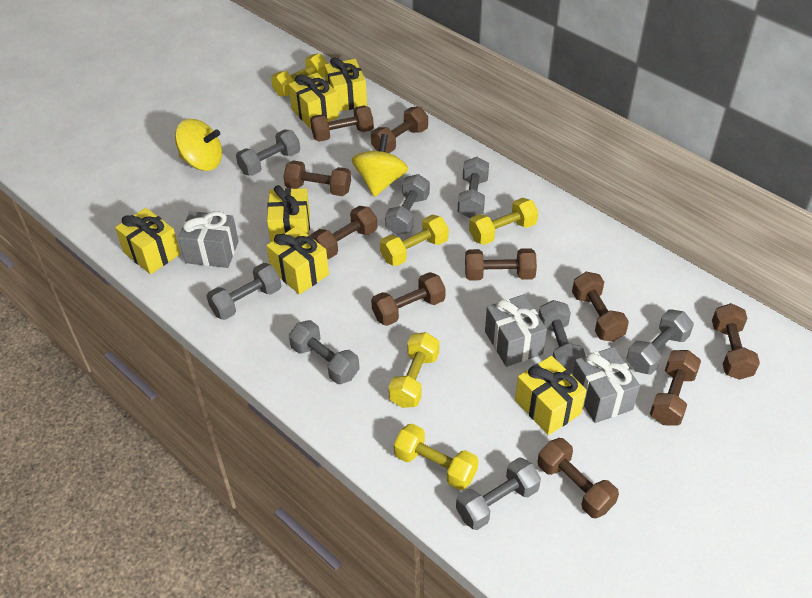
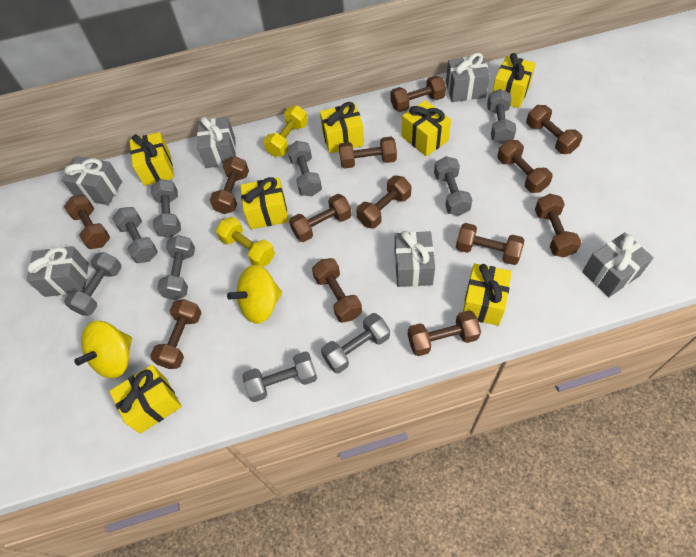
brown dumbbell: [283,160,351,196] [310,105,374,142] [311,206,377,259] [371,107,428,153] [371,272,446,326] [465,248,537,281] [537,438,619,518] [572,272,629,342] [650,350,701,426] [712,303,760,380] = 10 -> [64,195,110,249] [150,299,201,369] [210,156,249,214] [289,194,352,242] [312,258,362,323] [339,137,397,169] [356,176,412,229] [390,75,446,112] [408,310,481,356] [456,223,524,265] [497,140,553,193] [526,105,582,154] [535,194,581,257] = 13
grey dumbbell: [207,263,281,320] [236,129,300,176] [289,320,360,384] [385,174,430,235] [456,458,541,530] [458,157,489,218] [538,300,586,374] [627,309,694,374] = 8 -> [64,252,122,316] [112,207,158,263] [151,179,181,237] [157,235,195,300] [243,351,317,402] [287,141,322,196] [321,313,390,373] [434,156,472,216] [487,89,516,144] = 9
grey gift: [178,211,239,268] [485,294,547,367] [572,347,640,423] = 3 -> [27,246,89,297] [62,156,122,205] [197,117,236,168] [395,231,435,287] [446,53,490,102] [582,232,654,297] = 6
yellow dumbbell: [271,54,328,96] [380,215,449,266] [388,332,439,408] [394,423,479,490] [469,198,538,245] = 5 -> [216,217,275,267] [264,105,308,157] = 2
yellow gift: [115,208,181,274] [266,226,329,295] [267,185,310,242] [289,73,339,129] [324,57,367,112] [515,356,587,435] = 6 -> [109,364,182,434] [129,132,174,186] [240,177,289,229] [320,102,364,154] [402,100,451,156] [463,263,512,326] [492,53,536,108] = 7

